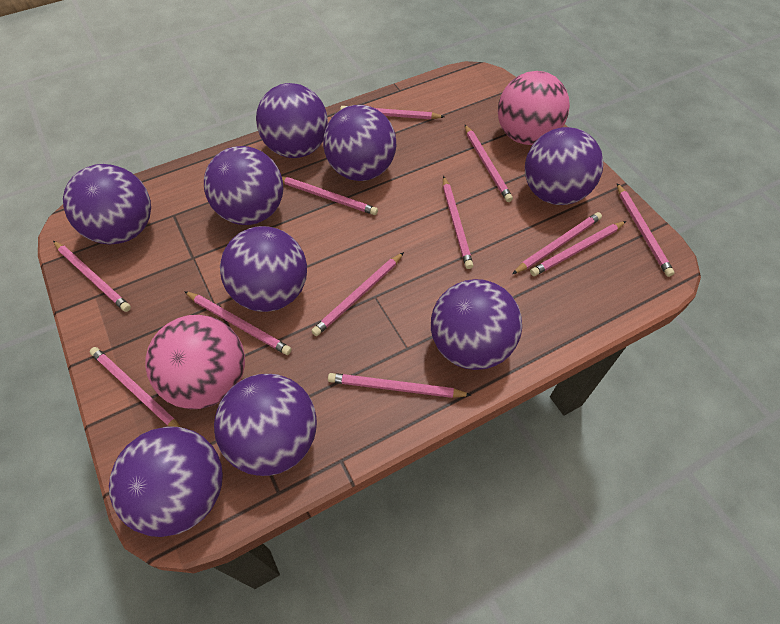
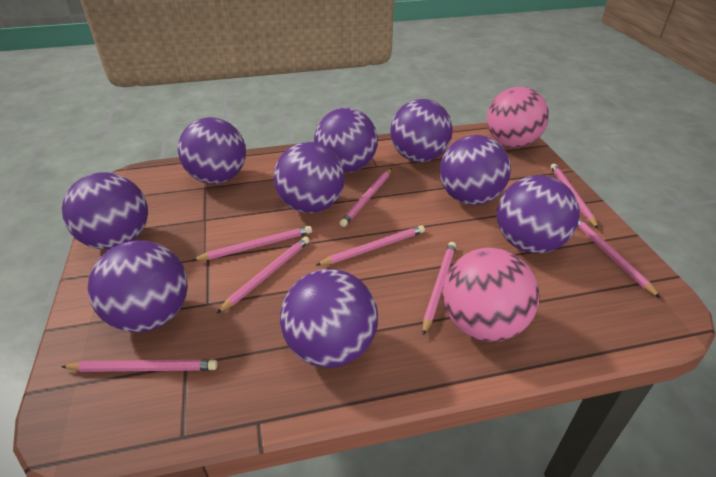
pink pencil: [53,241,131,312] [90,347,180,427] [184,291,292,355] [282,177,378,215] [311,252,404,336] [328,373,472,398] [340,106,445,119] [443,176,473,269] [465,125,513,202] [512,212,602,274] [530,221,626,276] [617,183,675,277] = 12 -> [61,360,218,372] [193,226,312,261] [216,236,310,314] [316,225,425,265] [340,168,392,227] [423,242,456,335] [550,164,598,229] [577,218,661,298] = 8

